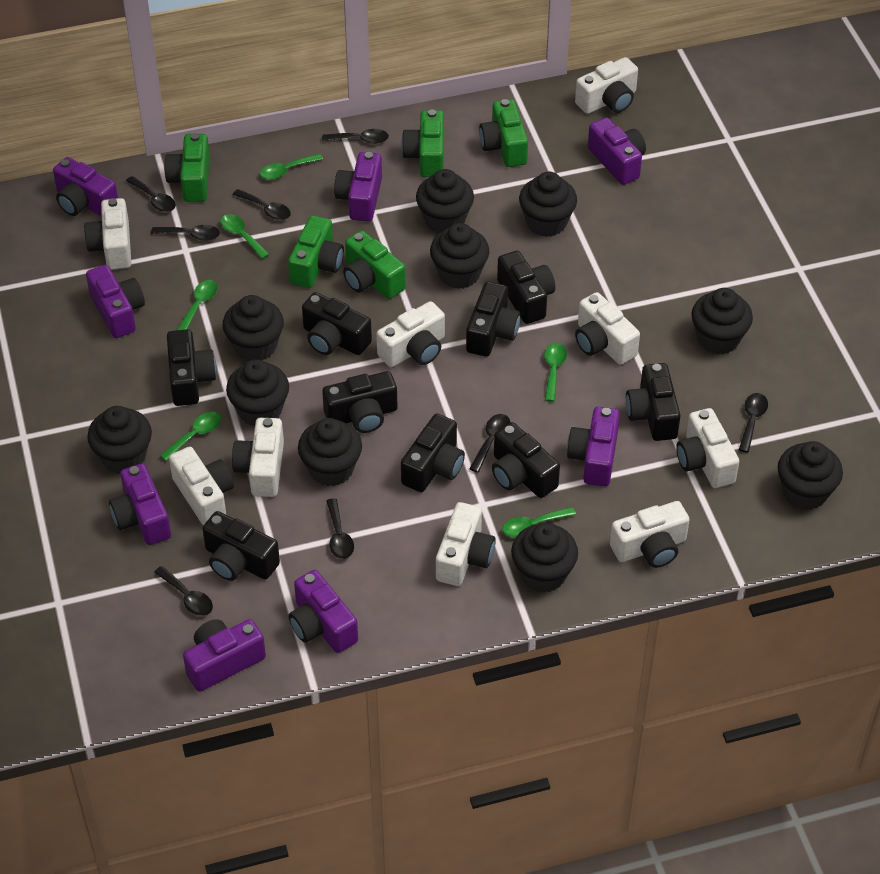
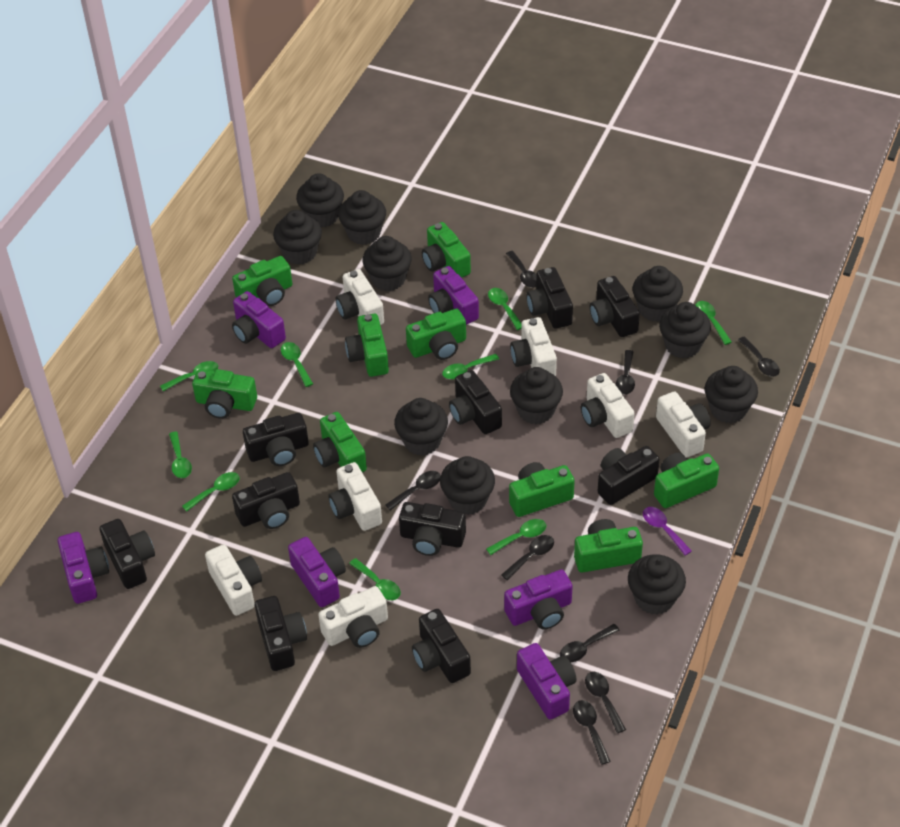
black camera: [167,329,217,406] [202,511,280,581] [302,292,372,355] [322,371,398,433] [401,413,465,492] [466,282,521,357] [492,422,560,498] [497,251,555,324] [626,363,681,441] = 9 -> [100,519,155,589] [232,472,300,529] [243,413,309,466] [255,596,307,671] [399,502,466,556] [412,609,471,683] [449,370,502,434] [526,267,573,329] [589,276,640,337] [598,446,660,505] = 10
black cupcake: [87,406,152,474] [223,295,284,361] [226,359,289,426] [298,418,362,486] [416,169,474,233] [430,223,490,289] [511,523,578,593] [519,172,577,237] [691,288,753,354] [778,441,843,510] = 10 -> [273,210,322,265] [296,173,344,228] [338,190,386,245] [362,236,412,291] [394,398,448,456] [440,456,495,515] [510,367,563,424] [628,554,686,615] [632,266,683,322] [659,302,711,359] [705,366,758,423] = 11
green camera: [164,133,210,202] [288,216,344,288] [343,231,406,299] [401,109,444,177] [479,99,528,167] = 5 -> [192,369,257,419] [232,256,292,306] [313,412,367,472] [345,314,389,377] [406,308,466,360] [422,222,471,278] [509,462,575,517] [574,519,643,573] [654,452,719,508] = 9
green spoon: [160,412,221,461] [177,280,218,330] [220,214,269,259] [260,153,323,180] [503,507,576,538] [544,343,567,402] = 6 -> [160,361,218,391] [169,432,192,478] [182,472,239,512] [281,342,313,387] [349,558,401,600] [442,354,499,379] [486,519,546,555] [488,288,522,330] [695,301,732,345] = 9
purple camera: [53,157,118,216] [86,265,145,338] [109,463,171,545] [183,619,266,692] [289,570,358,653] [334,152,382,222] [567,407,620,486] [588,118,646,185] = 8 -> [58,532,109,604] [232,291,286,348] [288,537,346,607] [428,266,479,325] [504,569,573,630] [517,643,577,719] = 6
purple spoon: none = 0 -> [643,507,692,556] = 1
white camera: [84,198,131,270] [169,447,234,526] [232,418,284,497] [376,301,445,367] [436,502,496,586] [575,57,638,114] [575,292,640,365] [610,501,690,568] [676,408,739,488] = 9 -> [205,544,262,616] [318,586,388,648] [328,462,382,531] [335,269,384,325] [510,317,557,376] [581,373,635,438] [656,391,711,458] = 7

